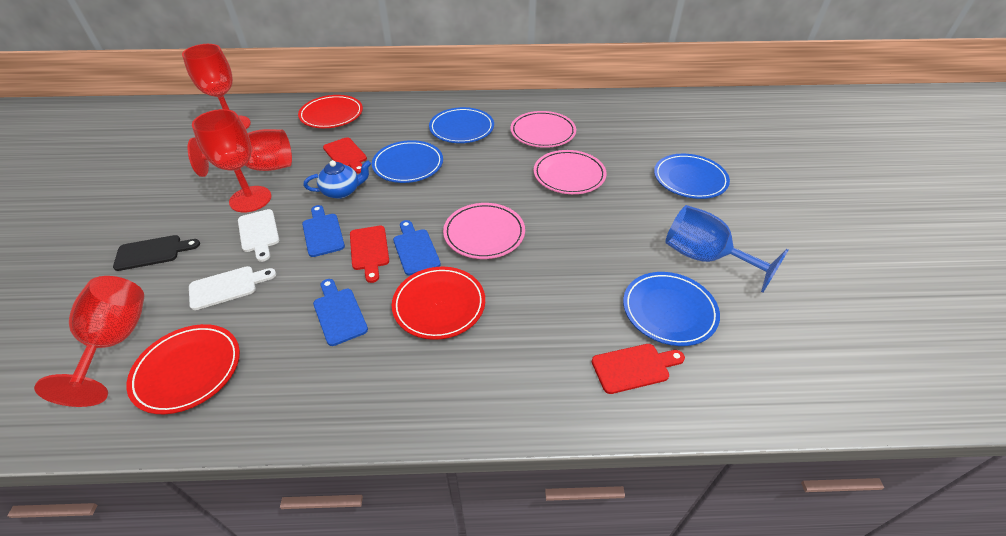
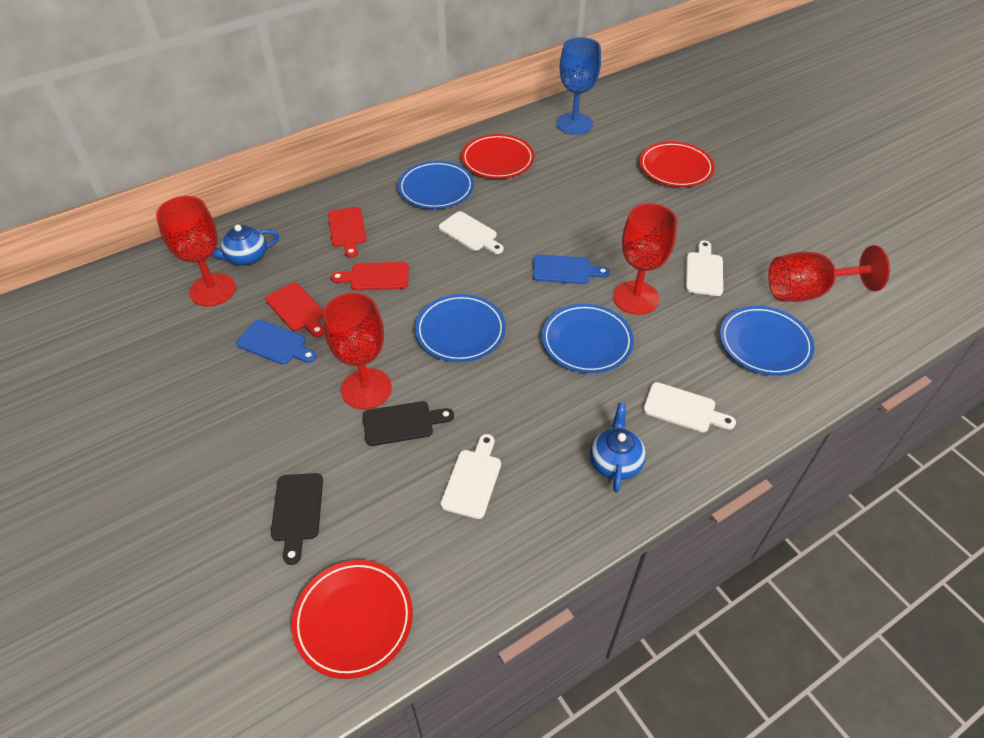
black cutting board: [113,235,200,271] = 1 -> [271,473,323,565] [363,401,454,446] = 2
blue cutting board: [302,205,345,257] [313,279,368,346] [393,220,441,276] = 3 -> [236,320,317,365] [532,254,610,284] = 2
blue teapot: [304,160,371,199] = 1 -> [211,224,279,265] [590,403,646,493] = 2
pink plate: [443,203,525,259] [511,111,576,148] [534,150,607,194] = 3 -> none = 0
white cutting board: [189,266,276,310] [238,209,279,262] = 2 -> [439,211,504,254] [441,434,501,519] [643,382,736,432] [686,241,723,296] = 4

